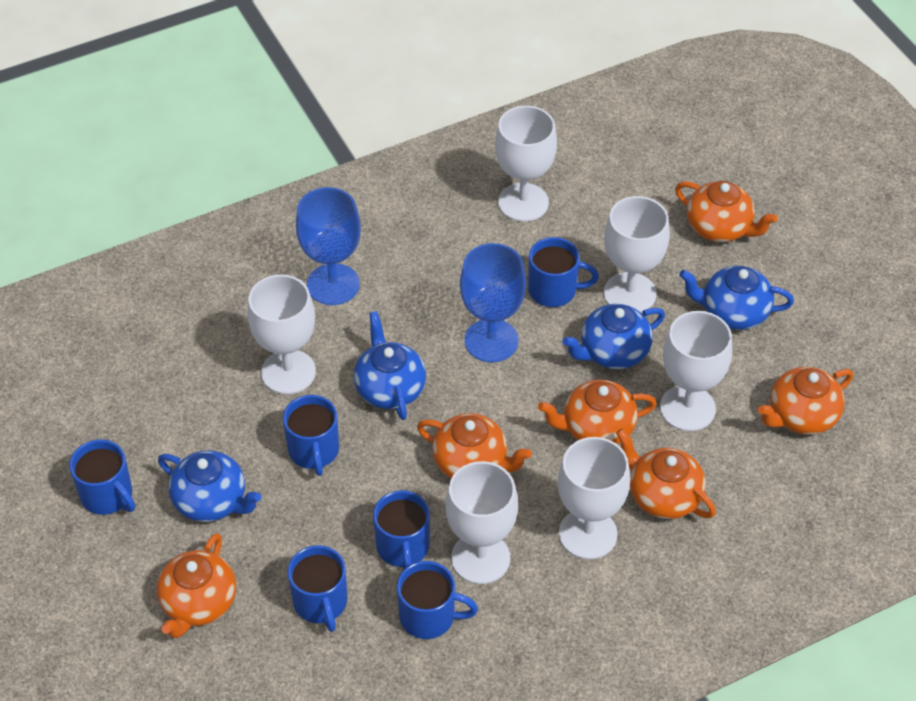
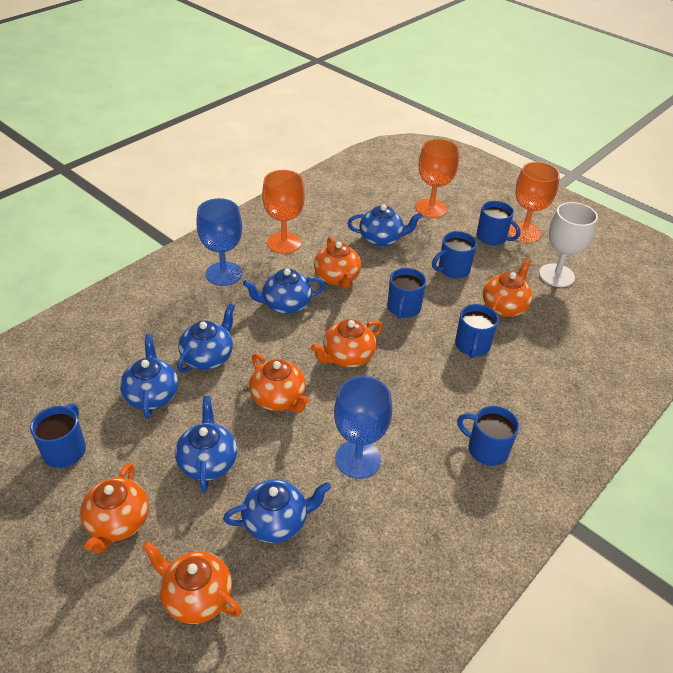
blue teapot: [158,451,261,522] [353,311,426,420] [563,304,665,369] [679,266,794,330] = 4 -> [120,334,178,419] [175,396,237,492] [177,304,235,373] [223,479,331,543] [243,269,325,314] [347,204,423,247] = 6
orange goblet: none = 0 -> [262,170,305,254] [416,139,459,218] [508,162,560,243] = 3
white goblet: [247,274,316,394] [445,461,518,584] [495,106,557,222] [558,437,630,559] [604,196,670,313] [660,311,732,431] = 6 -> [539,202,598,287] = 1

